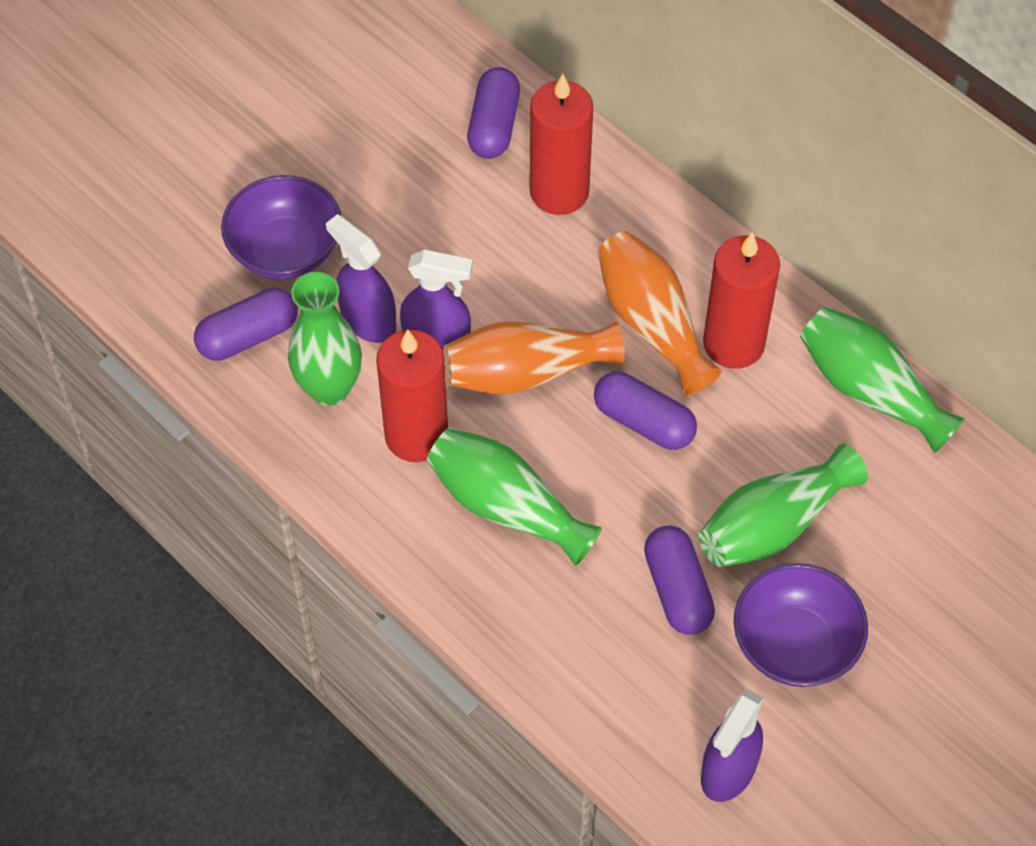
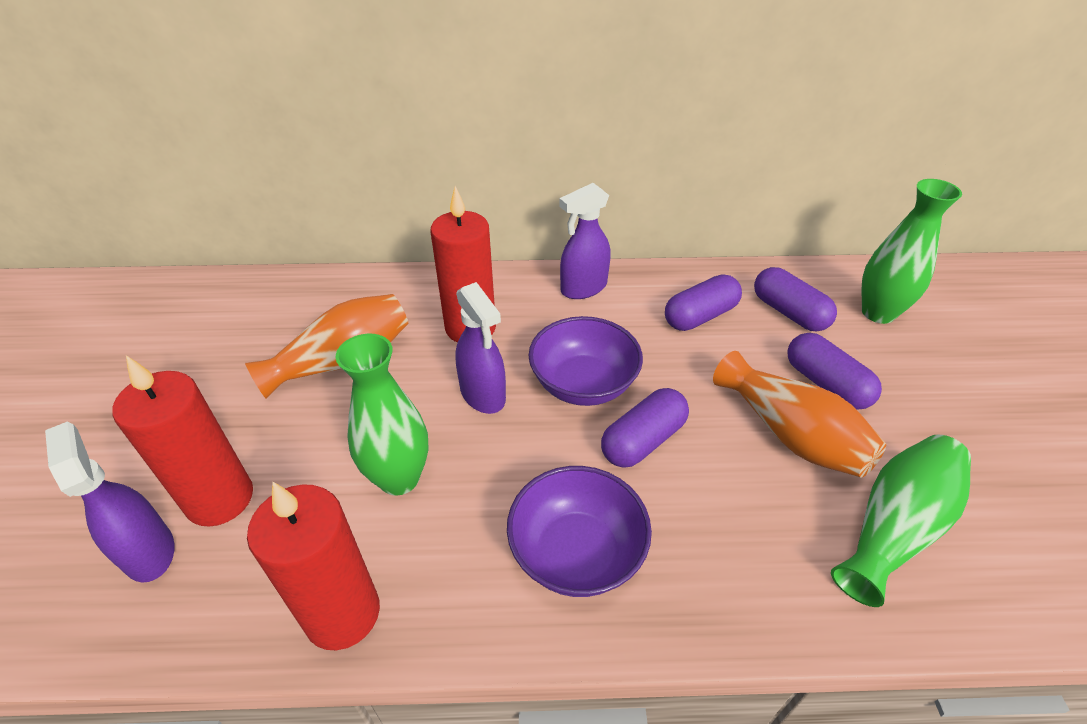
green vase: [288,272,362,406] [427,427,602,566] [699,444,868,567] [800,306,964,453] = 4 -> [336,334,429,496] [831,435,971,607] [861,179,962,324] = 3

